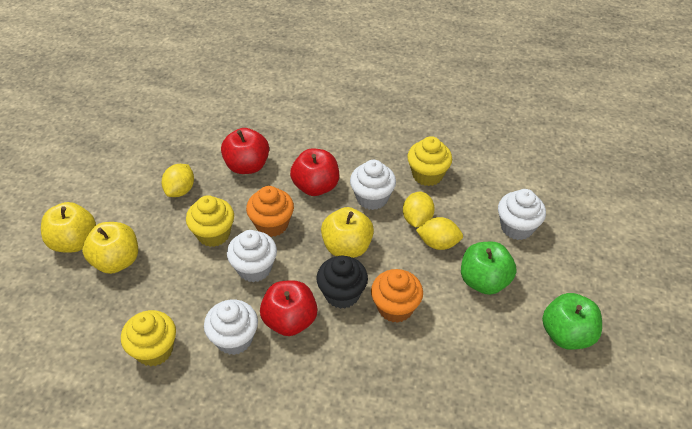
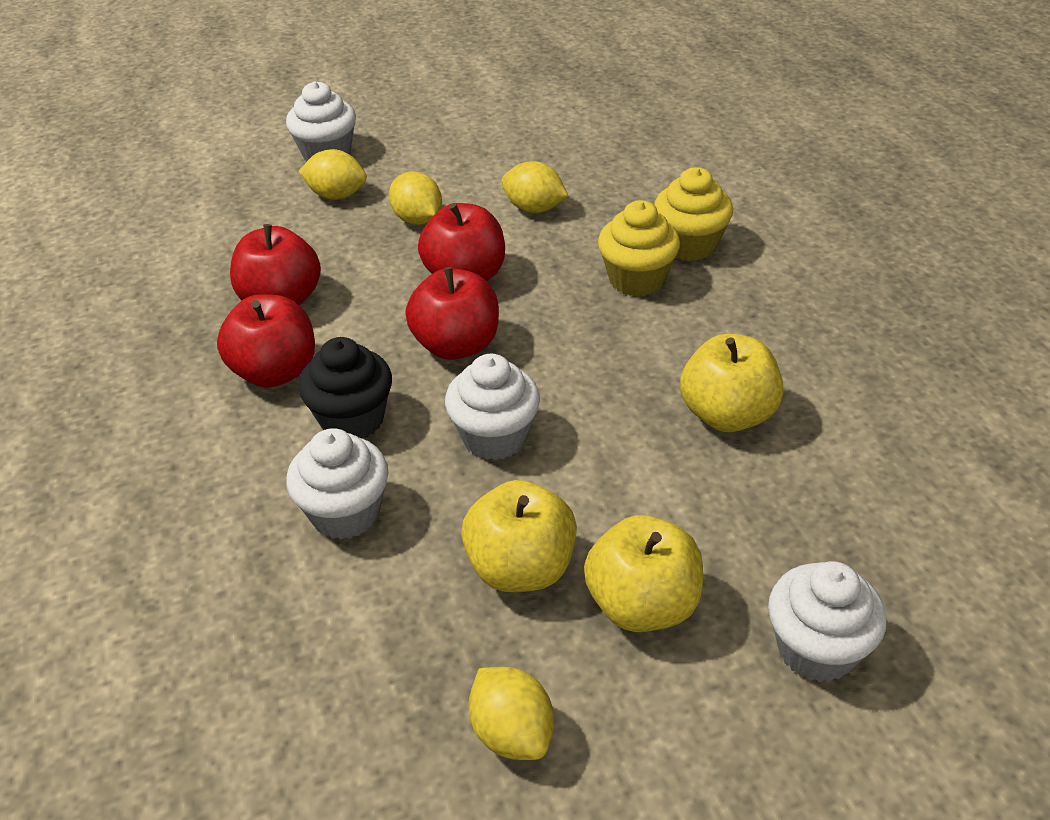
green apple: [461,242,516,295] [542,293,602,350] = 2 -> none = 0
orange cupcake: [246,186,294,237] [371,269,423,323] = 2 -> none = 0
red apple: [221,128,269,174] [260,280,318,336] [290,149,339,196] = 3 -> [217,294,315,388] [230,224,321,306] [405,267,499,360] [418,203,505,281] = 4
yellow cupcake: [121,310,176,366] [186,195,234,247] [407,136,452,186] = 3 -> [598,200,680,296] [654,167,733,261] = 2
yellow lemon: [162,164,194,197] [403,192,435,227] [416,217,463,250] = 3 -> [298,149,367,200] [389,171,442,225] [468,667,554,760] [501,161,568,213] = 4

